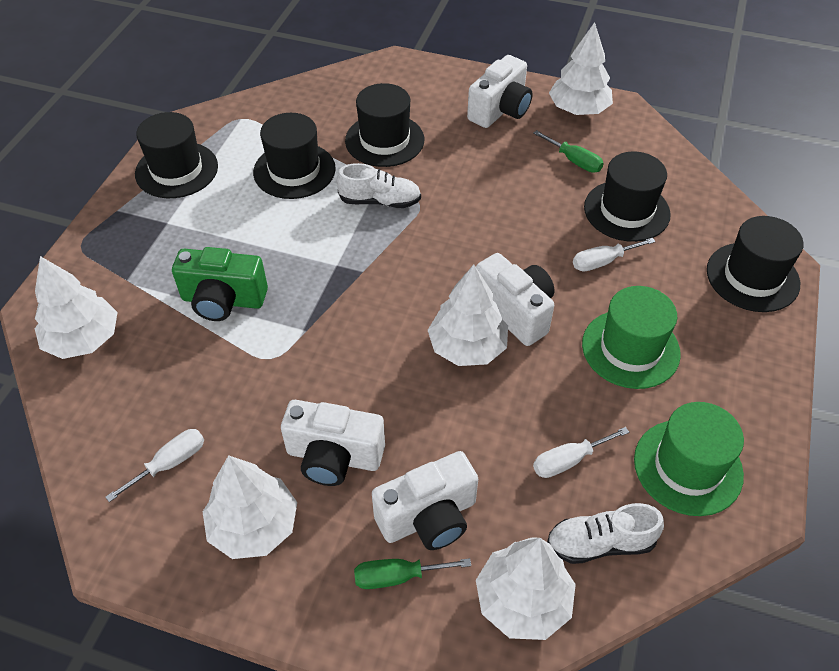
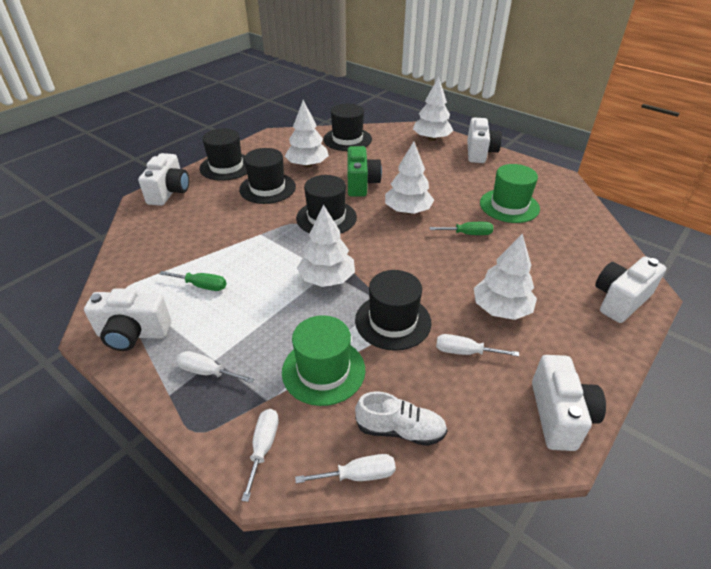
white camera: [281,400,385,486] [372,451,478,550] [467,55,533,128] [476,253,555,346] = 4 -> [84,288,171,351] [138,153,189,206] [467,118,502,163] [532,355,606,451] [595,256,666,323] = 5
white screwdriver: [105,429,204,502] [533,427,629,478] [573,238,656,272] = 3 -> [176,351,254,383] [241,409,279,502] [295,454,396,483] [436,334,519,357] = 4
white shoe: [337,163,421,208] [547,503,664,564] = 2 -> [355,391,448,446] = 1

